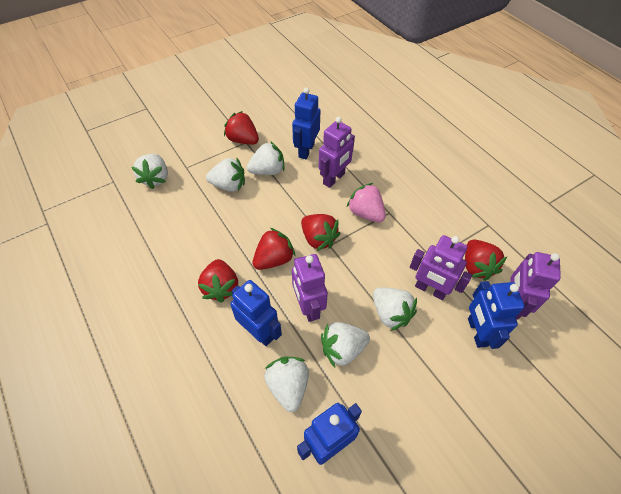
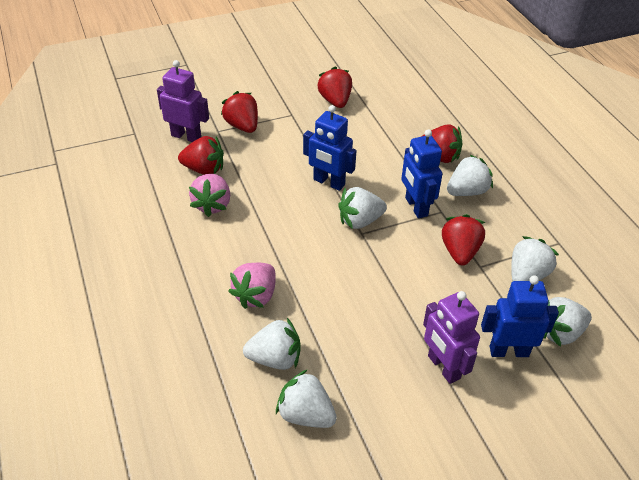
blue robot: [230,280,282,346] [292,87,321,159] [297,403,362,465] [468,281,525,349] = 4 -> [303,105,356,191] [401,129,442,218] [481,275,559,357] = 3
pink strawberry: [347,183,386,222] = 1 -> [189,174,230,217] [228,263,276,309] = 2
purple robot: [292,254,328,322] [319,117,355,188] [410,235,472,300] [511,252,561,320] = 4 -> [157,60,209,142] [423,291,480,384] = 2

